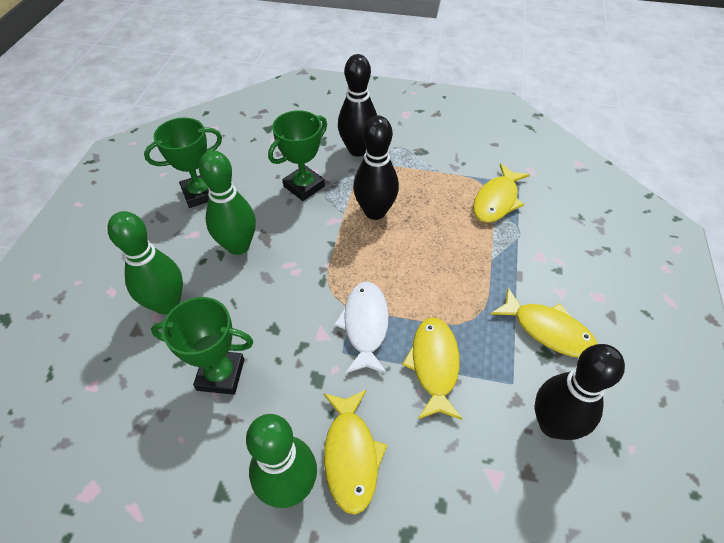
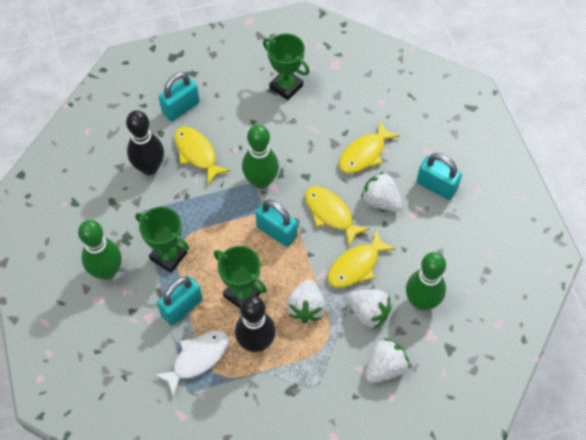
black bowling pin: [338,54,377,157] [353,116,399,220] [535,344,625,440] = 3 -> [126,110,164,175] [235,296,276,352] = 2
turquoise padlock: none = 0 -> [157,276,202,325] [159,72,200,121] [256,199,298,247] [417,153,462,200] = 4
white strawberry: none = 0 -> [287,279,326,323] [348,289,392,330] [361,171,403,212] [366,338,410,383] = 4

